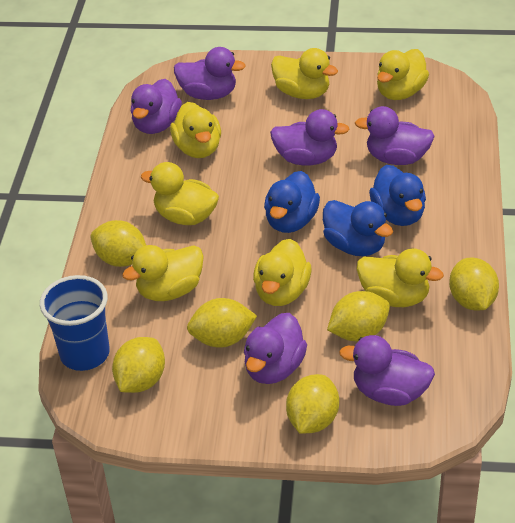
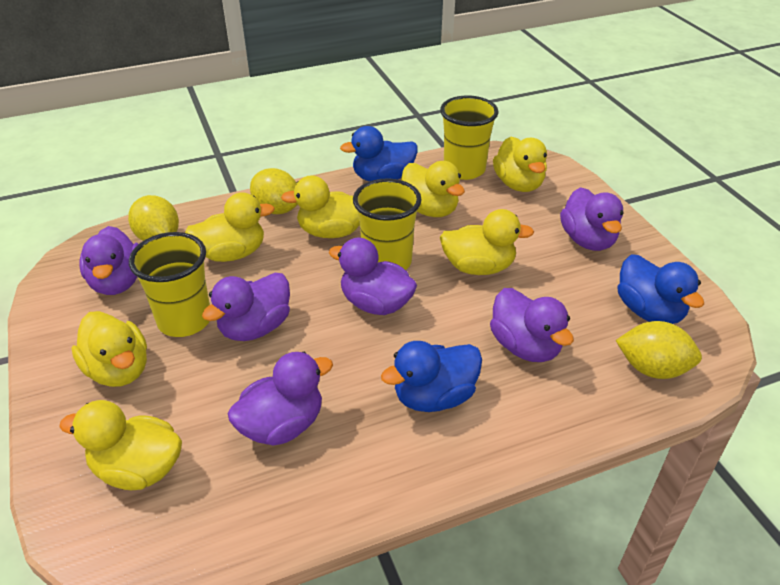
blue cup: [40,275,110,371] = 1 -> none = 0
yellow cup: none = 0 -> [129,232,210,337] [353,178,422,270] [440,96,499,180] = 3
yellow lemon: [91,220,146,267] [112,337,165,393] [187,298,257,348] [286,374,339,434] [327,291,390,341] [449,258,499,311] = 6 -> [128,195,179,241] [250,168,298,214] [615,321,702,379] = 3

